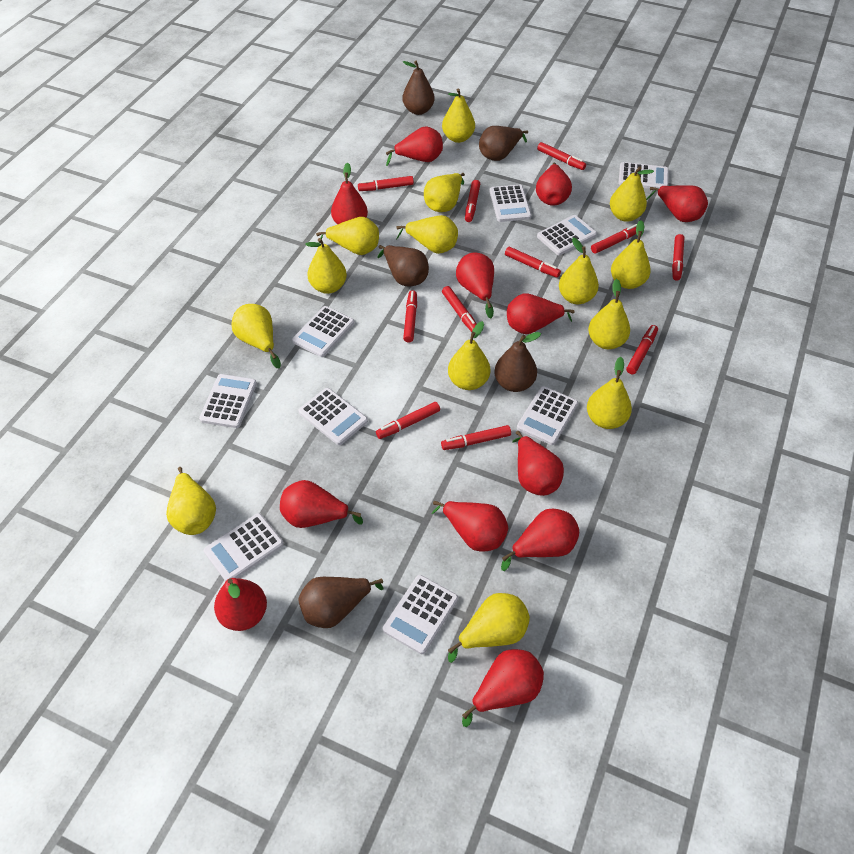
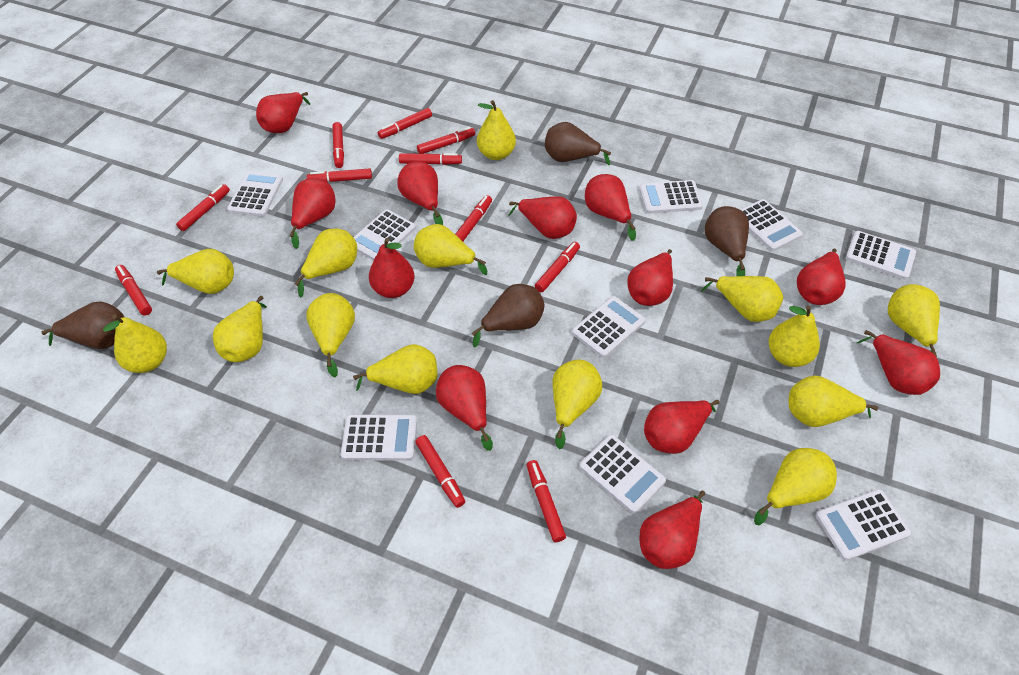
brown pear: [299,577,383,628] [378,245,429,286] [403,61,435,115] [479,126,528,161] [494,332,541,392] = 5 -> [42,301,124,349] [472,284,544,347] [545,122,611,165] [705,206,749,276] = 4

